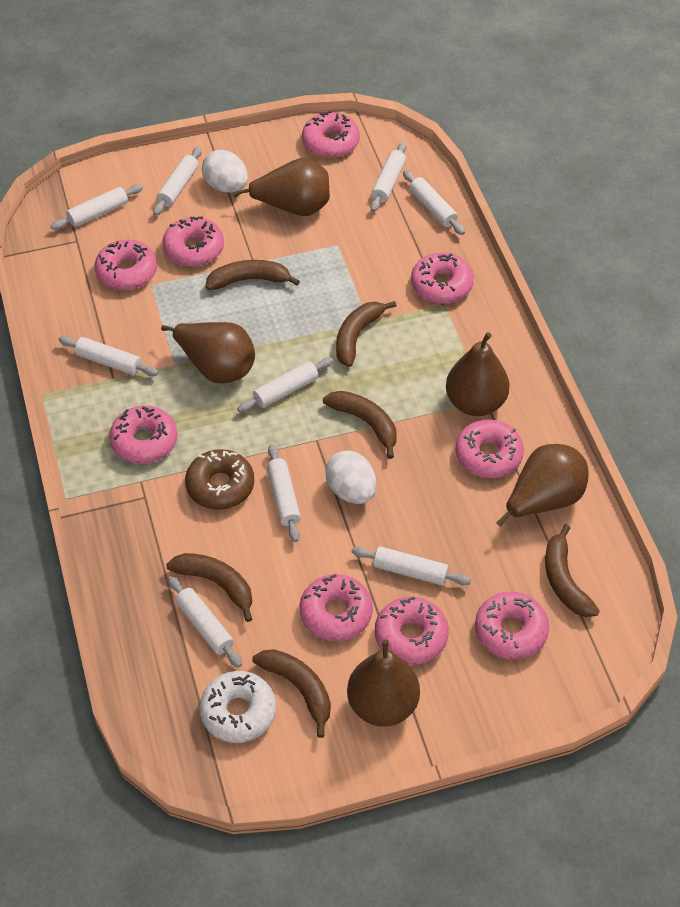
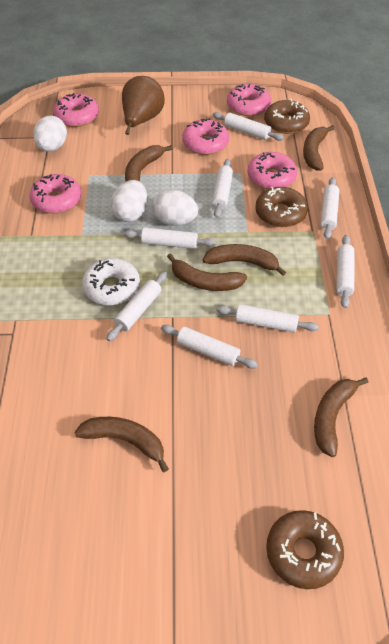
brown donut: [185,449,254,510] = 1 -> [255,187,308,227] [264,99,310,134] [266,510,344,589] = 3
brown pear: [161,322,255,384] [233,158,330,216] [347,639,420,727] [446,332,510,416] [496,444,589,527] = 5 -> [122,76,165,135] = 1
pink donut: [95,240,157,290] [109,406,177,464] [162,216,224,267] [300,574,373,641] [302,111,360,158] [375,597,449,665] [411,252,474,304] [455,419,524,478] [475,592,549,659] = 9 -> [29,174,81,214] [53,93,99,127] [182,118,229,155] [227,84,271,116] [248,152,297,189] = 5
white egg: [202,150,248,193] [325,450,376,504] = 2 -> [33,116,67,152] [111,180,148,222] [152,189,198,226] = 3
white rolling pin: [51,184,143,230] [58,336,159,376] [153,147,202,215] [168,576,242,668] [237,357,333,412] [267,444,301,542] [352,546,471,585] [370,142,407,212] [403,170,465,235] = 9 -> [106,272,167,341] [124,227,216,249] [161,325,258,369] [212,159,233,218] [213,112,284,141] [217,304,319,333] [321,177,339,240] [336,235,355,308] = 8

